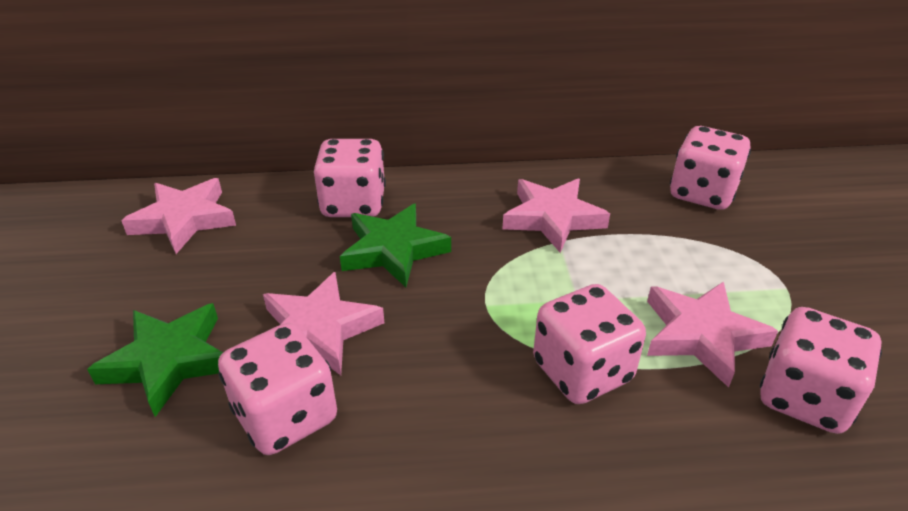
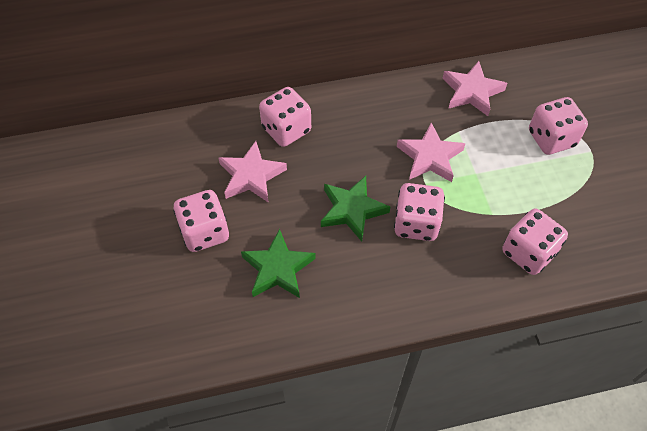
pink star: [121,178,236,254] [263,272,384,375] [503,179,610,253] [647,281,778,388] = 4 -> [218,141,287,203] [397,123,466,182] [442,61,507,116] = 3

